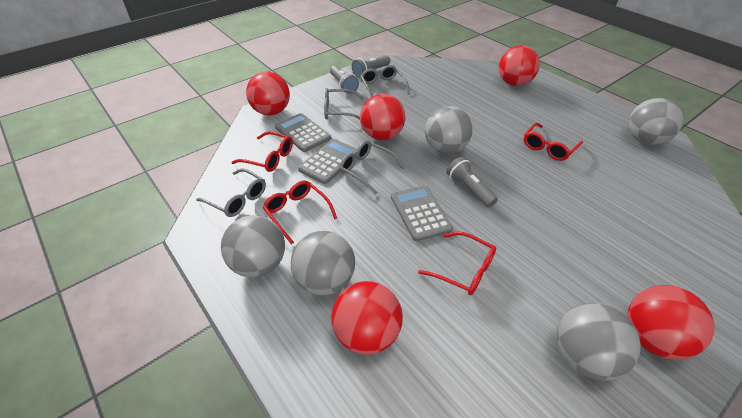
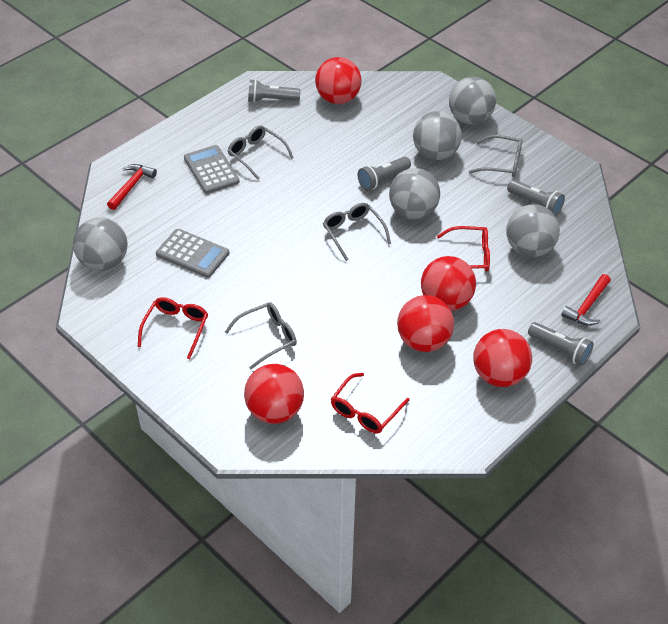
grey calculator: [275,113,331,152] [298,139,357,184] [391,185,453,241] = 3 -> [156,229,230,278] [184,145,240,194] = 2
grey flashlight: [330,65,359,94] [352,55,390,78] [446,157,498,208] = 3 -> [248,79,300,103] [358,157,411,190] [507,180,565,216] [528,322,594,366] = 4
red glasses: [232,131,293,172] [263,180,337,245] [418,232,496,295] [524,123,583,161] = 4 -> [138,297,208,359] [331,373,409,433] [437,226,490,272] = 3
red hammer: none = 0 -> [107,164,157,210] [561,274,611,326] = 2

